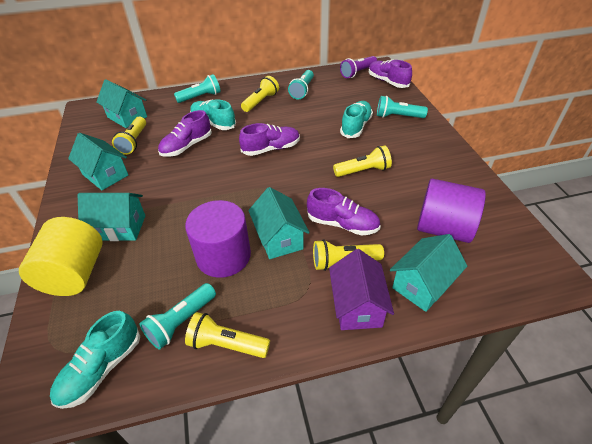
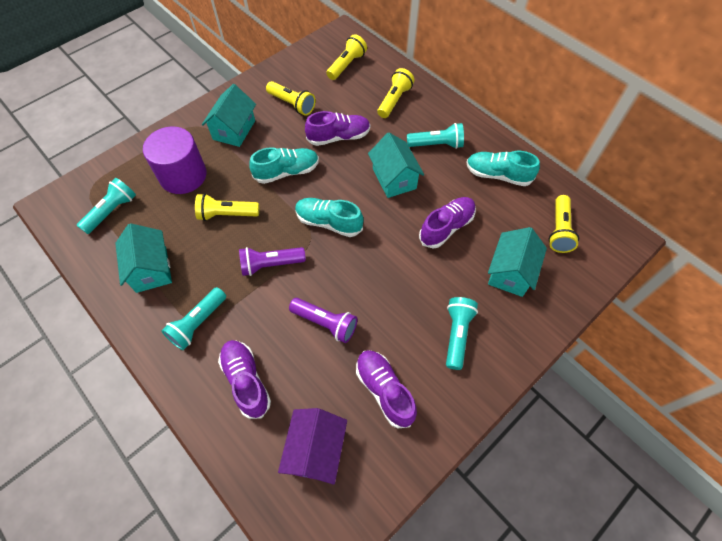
purple cylinder: [185,200,251,278] [417,179,486,243] = 2 -> [143,127,207,194] = 1
purple flashlight: [340,56,377,78] = 1 -> [239,247,306,276] [289,298,357,343] = 2
turquoise house: [68,133,128,190] [78,193,145,241] [96,79,147,128] [248,187,310,259] [390,234,467,312] = 5 -> [115,223,172,293] [202,84,256,147] [368,133,424,198] [488,227,547,297] = 4
yellow cylinder: [19,217,103,296] = 1 -> none = 0

